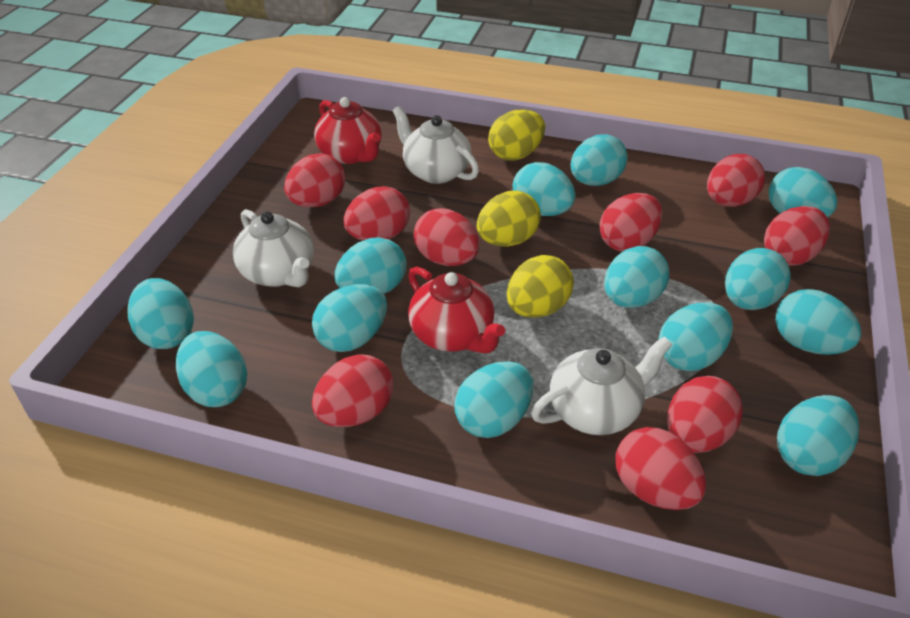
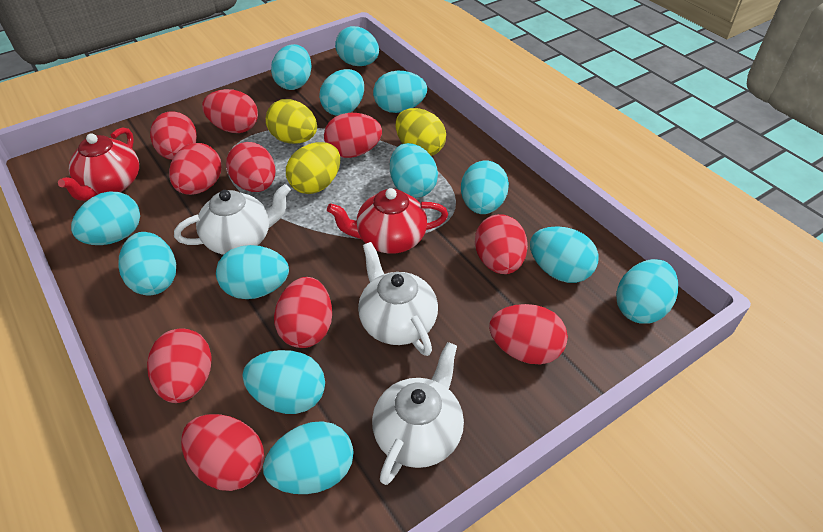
red egg: [284,153,345,207] [312,354,393,427] [344,186,410,241] [414,208,480,266] [599,193,662,252] [615,427,706,510] [667,376,743,453] [707,154,765,207] [764,206,830,266] = 9 -> [147,328,212,403] [150,112,197,160] [169,143,222,195] [181,414,264,491] [202,89,258,133] [226,142,275,192] [274,277,332,348] [324,113,382,158] [475,214,528,274] [489,304,568,364] = 10

